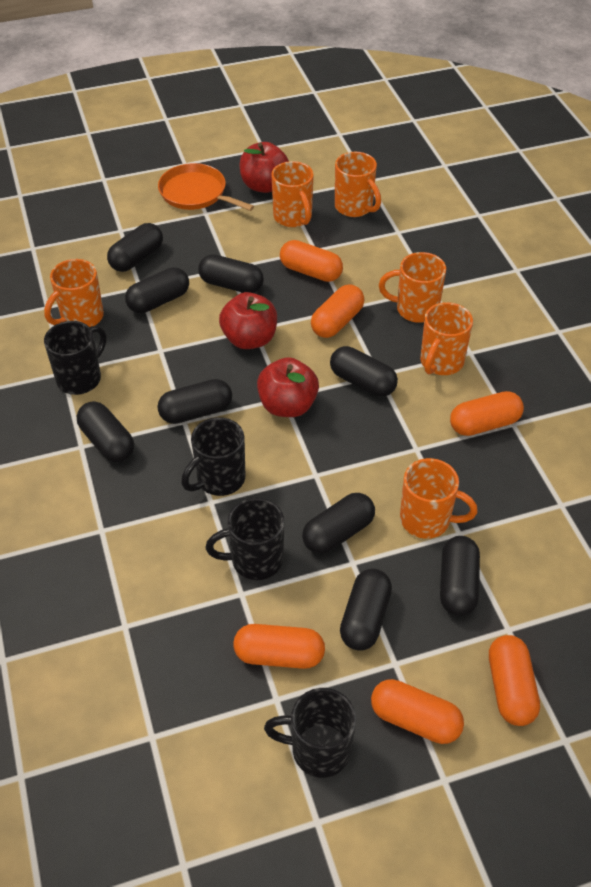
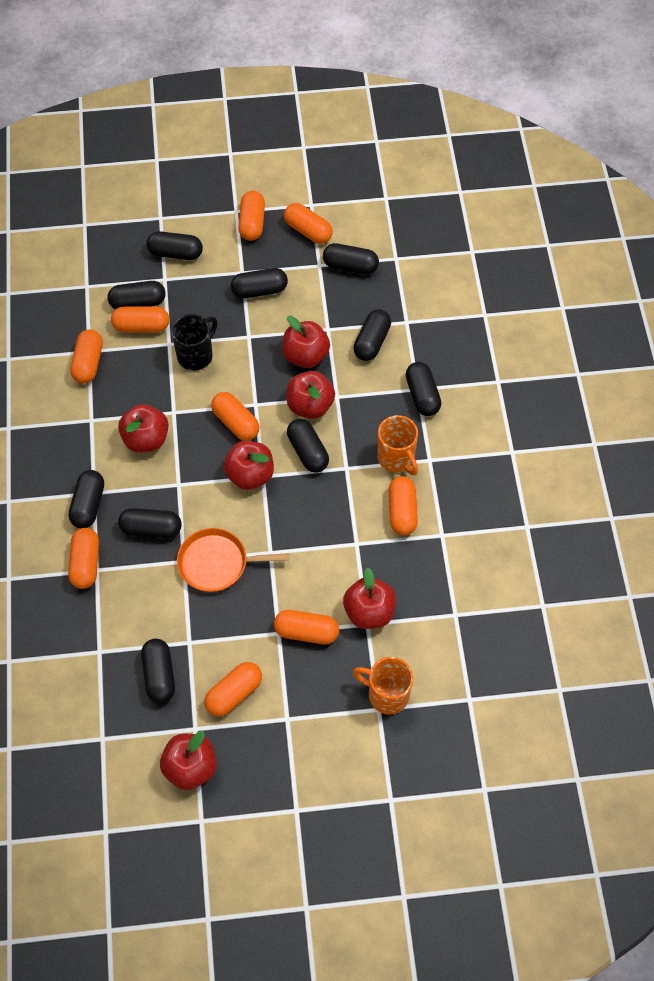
black capsule: [77,401,134,462] [107,223,163,272] [125,267,189,313] [157,379,232,424] [198,254,264,293] [302,493,375,554] [330,346,398,397] [340,569,392,651] [440,536,480,616] = 9 -> [68,470,104,528] [107,281,166,309] [118,508,181,538] [141,639,175,703] [146,231,203,260] [231,268,288,299] [287,419,329,473] [323,243,379,274] [353,309,391,361] [405,362,441,416] = 10
black mug: [44,321,106,395] [181,417,245,496] [206,498,284,580] [264,688,356,778] = 4 -> [171,314,218,371] = 1
orange capsule: [233,624,325,669] [280,240,343,282] [311,284,364,338] [371,679,464,744] [450,391,524,436] [489,635,540,726] = 6 -> [68,528,99,589] [70,329,103,384] [111,306,170,332] [204,662,262,717] [211,392,260,441] [238,191,265,241] [274,610,339,644] [284,203,333,244] [388,476,418,535] = 9
orange mug: [44,259,104,327] [271,161,314,227] [335,152,381,217] [379,252,446,323] [400,458,478,539] [420,302,473,375] = 6 -> [353,657,413,715] [377,415,418,475] = 2
red apple: [219,292,277,349] [239,142,289,193] [257,357,319,417] = 3 -> [118,404,169,453] [160,731,216,790] [223,441,274,490] [282,316,330,368] [286,371,335,419] [343,568,396,629] = 6

